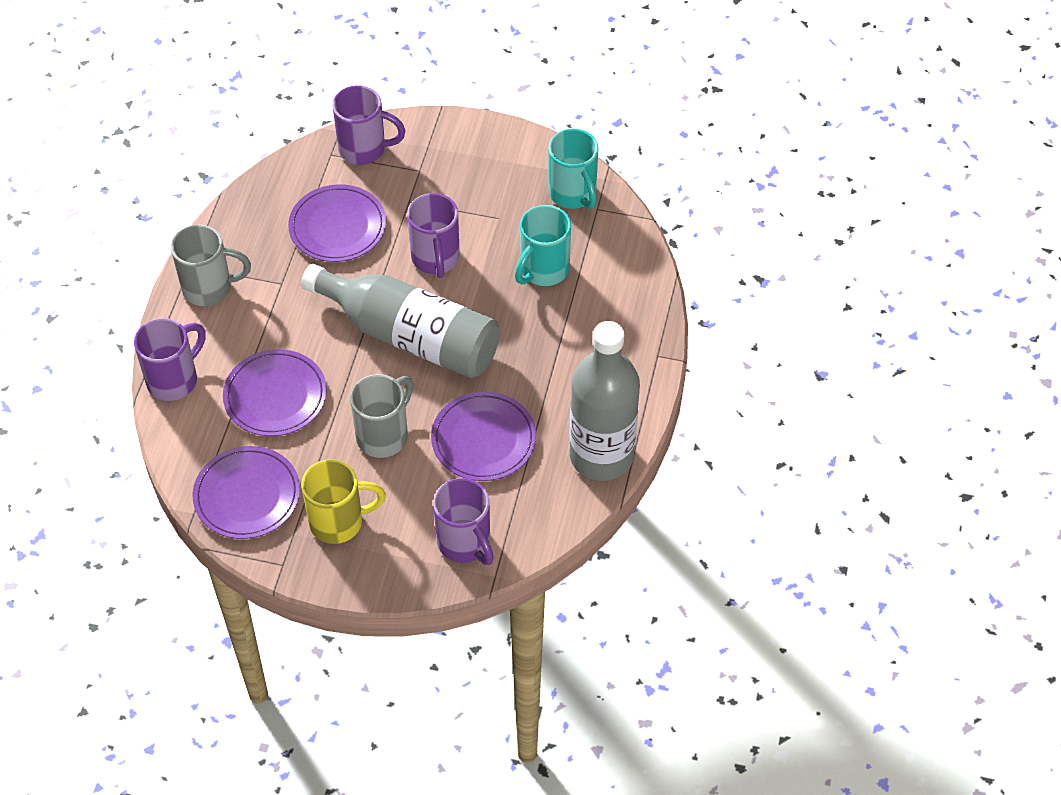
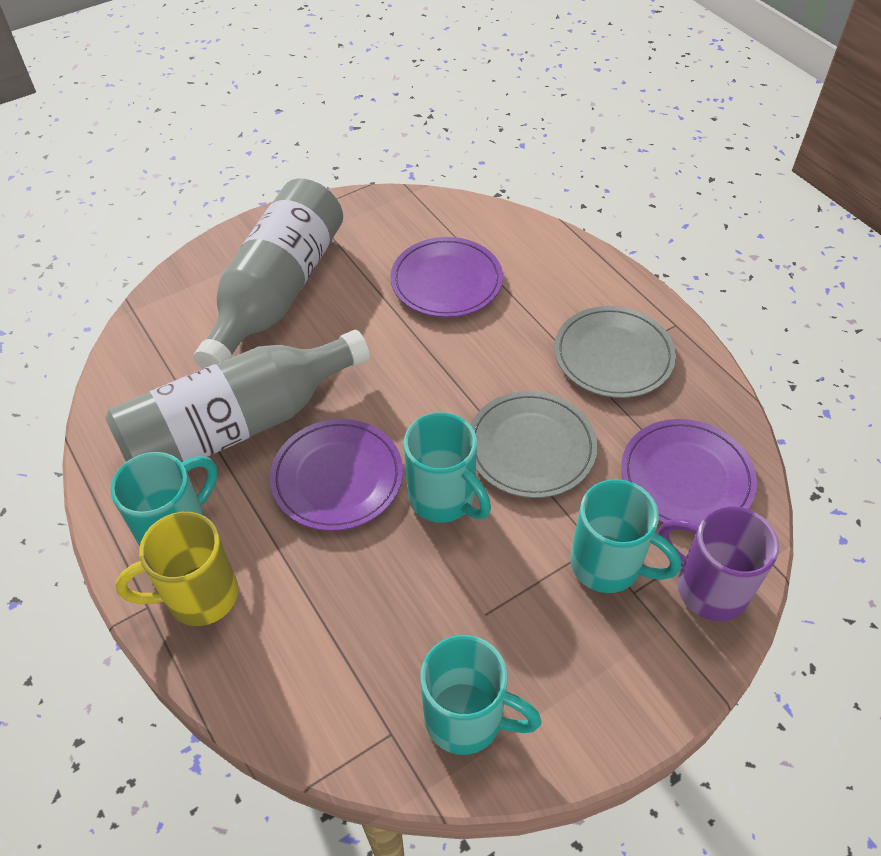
grey mug: [171,225,251,306] [350,374,414,458] = 2 -> none = 0
grey plate: none = 0 -> [471,391,598,498] [554,306,676,398] = 2
purple mug: [134,318,206,401] [332,85,406,165] [407,193,460,278] [433,478,494,565] = 4 -> [658,506,779,621] = 1
purple plate: [193,446,300,539] [223,349,327,436] [288,184,386,262] [431,391,536,481] = 4 -> [270,419,403,531] [390,237,503,318] [621,419,757,524] = 3
turquoise mug: [515,205,571,286] [549,129,598,209] = 2 -> [110,452,217,546] [404,412,491,523] [420,635,542,755] [570,479,681,593] = 4

